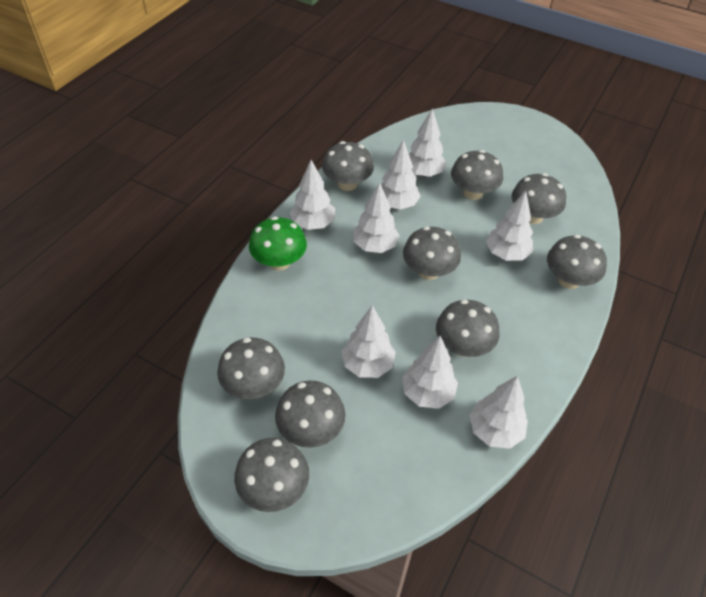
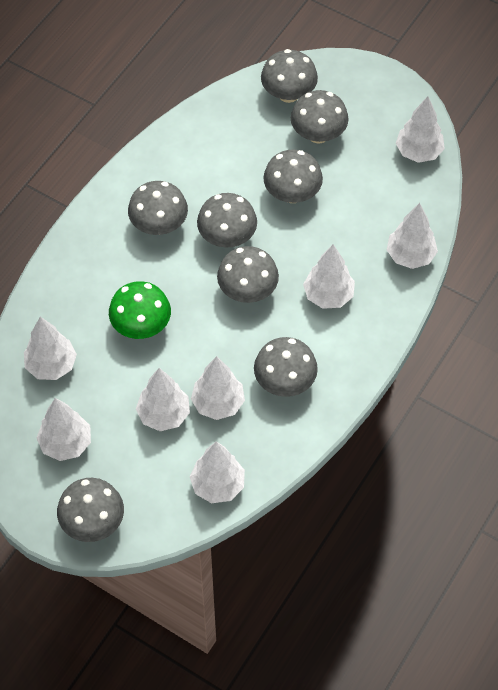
grey mushroom: [217,338,285,399] [234,438,309,512] [275,381,345,448] [322,141,374,191] [403,226,461,280] [436,299,499,357] [451,150,503,200] [512,173,566,224] [547,234,607,289] = 9 -> [57,478,124,542] [128,181,188,235] [197,193,257,248] [217,246,279,303] [254,337,318,397] [261,49,318,103] [263,149,323,203] [291,90,349,143] = 8

